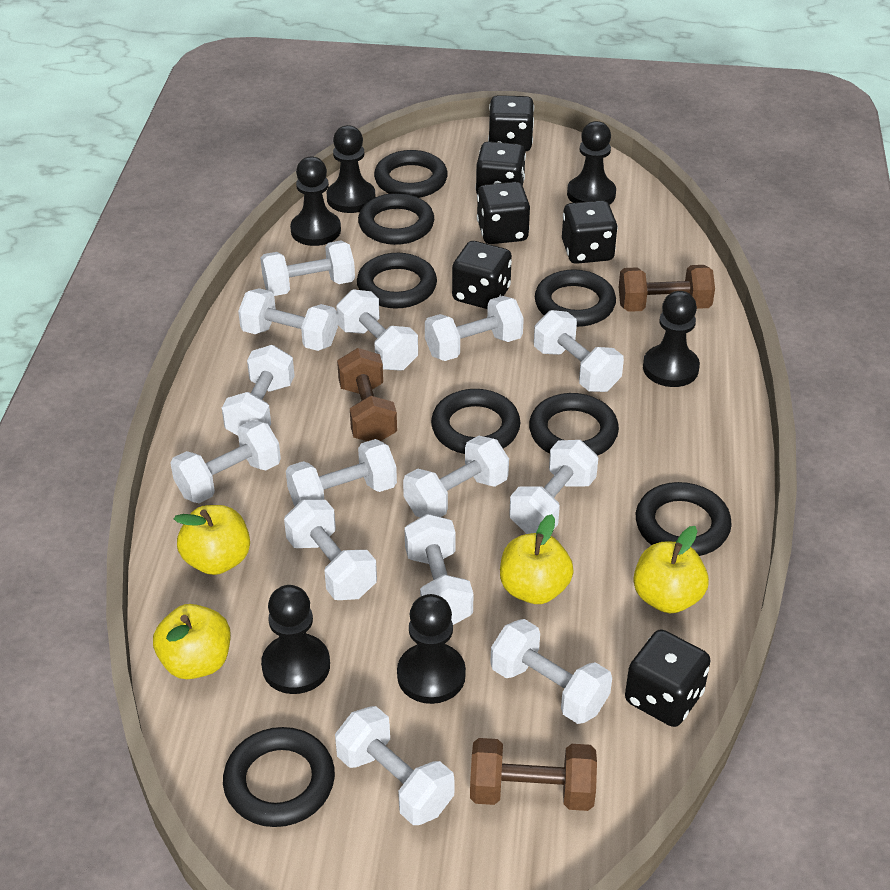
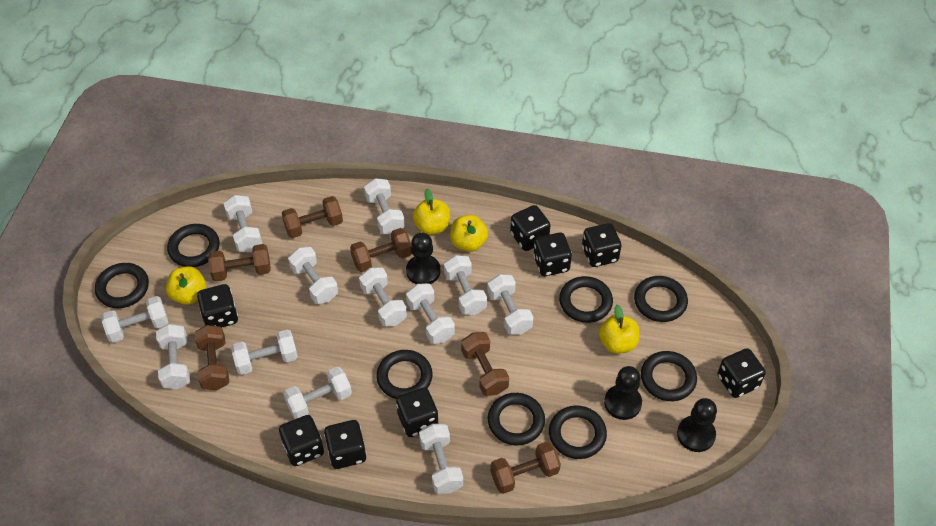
black dice: [452,241,512,309] [475,141,526,194] [477,182,530,244] [488,95,534,152] [562,200,618,264] [625,629,711,727] = 6 -> [197,284,238,327] [279,415,324,466] [324,420,367,469] [396,387,438,437] [510,205,551,251] [533,233,572,276] [582,223,621,267] [717,348,766,398] = 8
black pawn: [261,585,330,694] [290,156,341,246] [327,125,376,213] [397,594,466,704] [567,121,616,205] [643,291,700,387] = 6 -> [406,233,441,284] [604,366,642,420] [677,398,717,452] = 3
brown dumbbell: [337,348,397,441] [470,738,597,811] [619,265,715,312] = 3 -> [194,325,229,390] [208,244,270,282] [282,196,343,238] [350,228,412,272] [461,332,509,396] [490,442,561,494] = 6
white dumbbell: [170,420,281,503] [222,345,295,436] [238,288,338,351] [260,240,355,296] [284,500,377,600] [286,439,397,506] [335,706,454,825] [336,289,418,371] [403,436,509,518] [404,514,474,625] [425,296,524,361] [490,619,612,724] [509,440,598,534] [534,310,624,392] = 14 -> [101,296,169,343] [156,324,190,389] [224,195,262,252] [231,329,298,375] [283,367,352,419] [288,247,338,304] [359,267,407,327] [364,178,405,234] [406,283,455,344] [419,424,463,494] [444,255,487,315] [487,274,533,335] = 12

